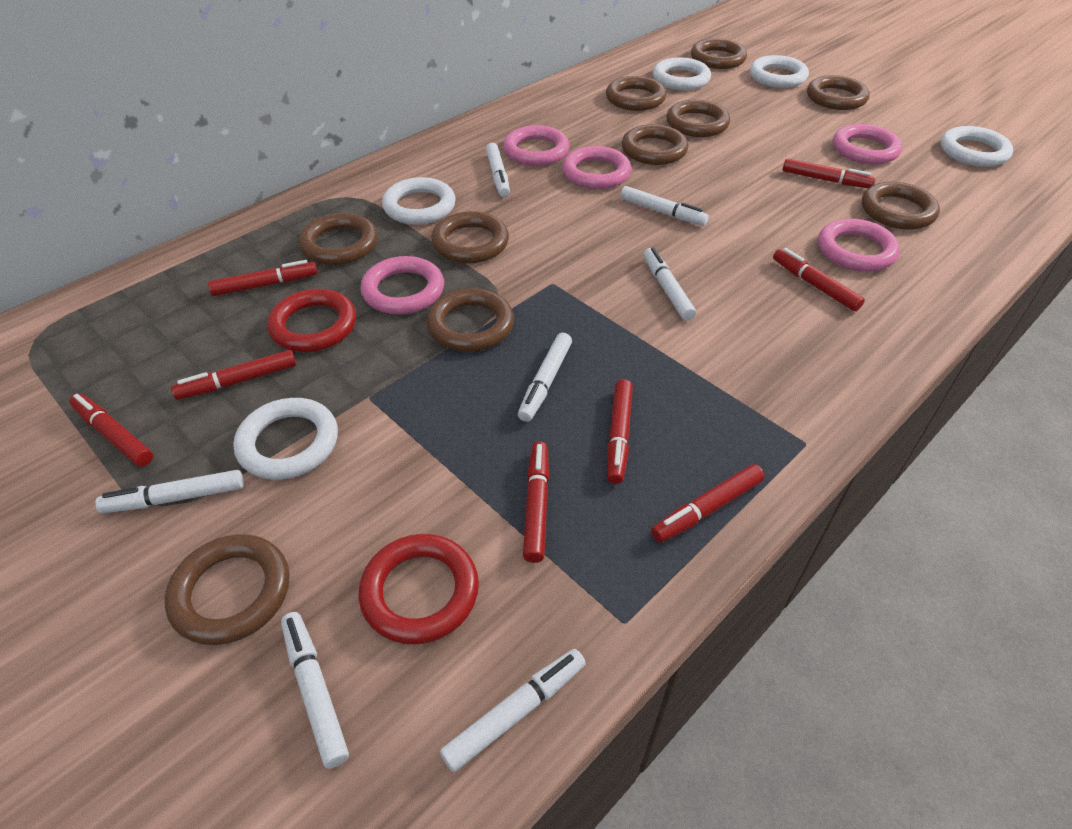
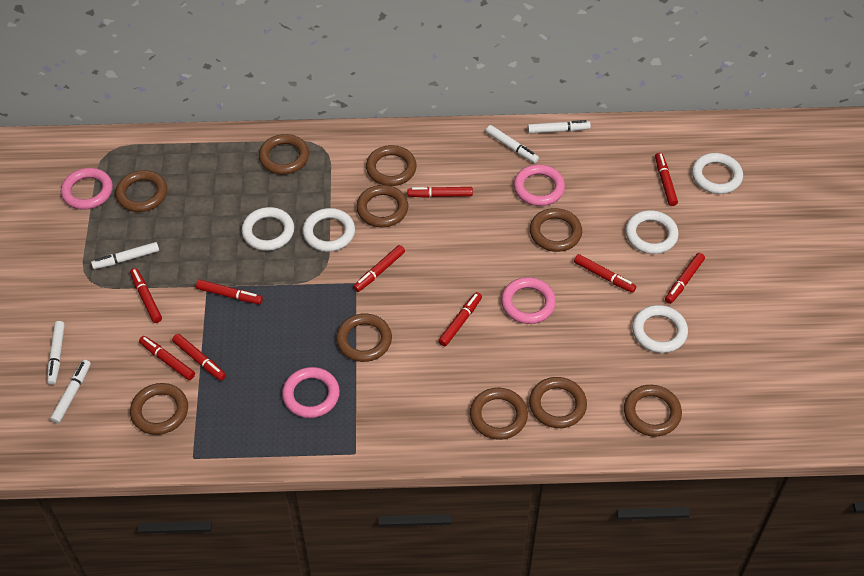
pink ring: [360,256,444,315] [503,125,570,166] [562,146,631,189] [818,219,900,272] [833,124,902,165] = 5 -> [61,168,113,210] [282,367,340,418] [501,277,556,324] [514,164,565,206] = 4
red marker: [69,393,153,467] [171,350,296,400] [208,260,318,296] [523,441,549,563] [607,379,633,484] [651,464,765,543] [773,248,865,311] [782,158,876,188] = 8 -> [130,268,162,323] [139,336,195,380] [172,334,226,381] [196,280,263,304] [353,245,405,292] [408,187,473,198] [438,292,482,346] [574,254,636,293] [655,152,678,206] [665,253,705,304] = 10
red ring: [267,289,356,352] [359,534,479,645] = 2 -> none = 0
white marker: [95,470,244,513] [281,612,349,768] [440,649,586,772] [486,143,510,197] [518,333,572,422] [620,186,709,226] [644,248,696,321] = 7 -> [47,321,65,385] [50,360,91,424] [91,242,159,269] [486,125,539,163] [528,120,591,134] = 5

